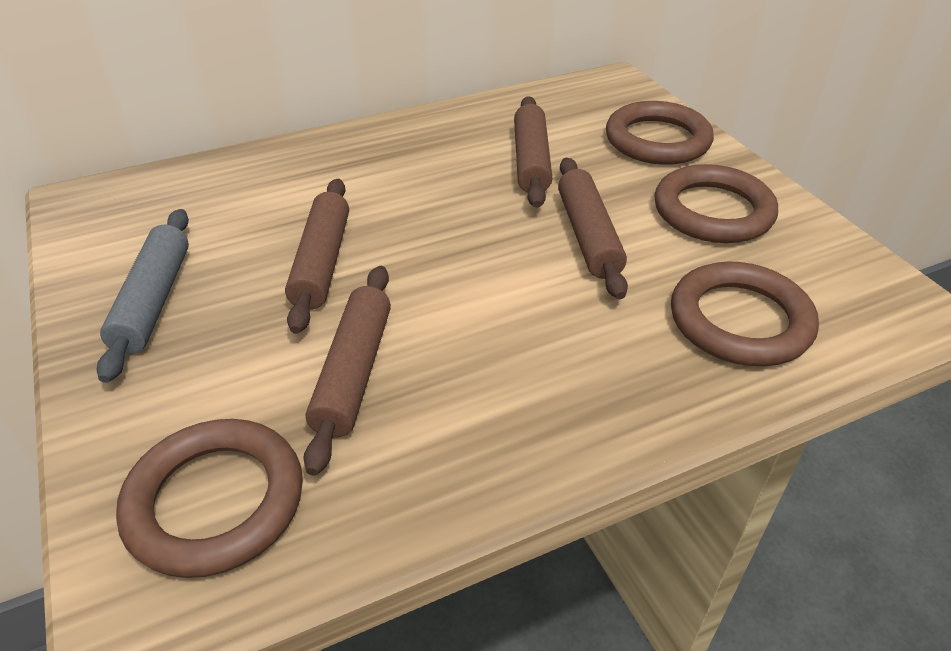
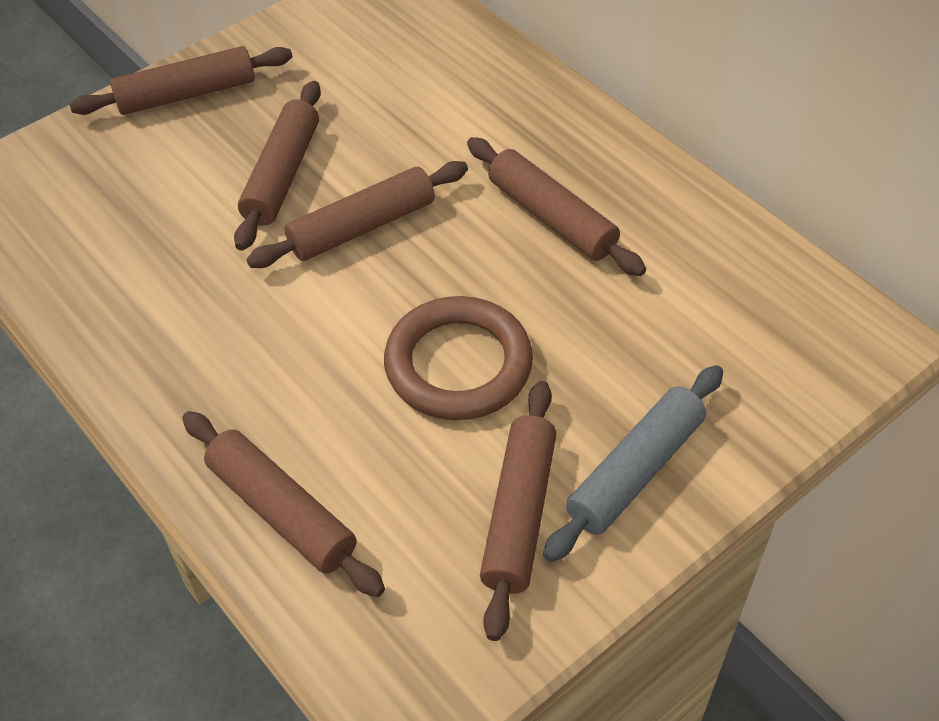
brown ring: [116,419,303,578] [606,101,714,165] [654,164,778,243] [671,262,819,366] = 4 -> [384,296,533,420] = 1
brown rolling pin: [285,179,349,334] [304,266,391,476] [514,96,552,208] [558,158,628,299] = 4 -> [69,46,292,115] [182,411,385,597] [234,81,321,251] [247,161,468,268] [467,137,646,276] [480,381,557,641] = 6

